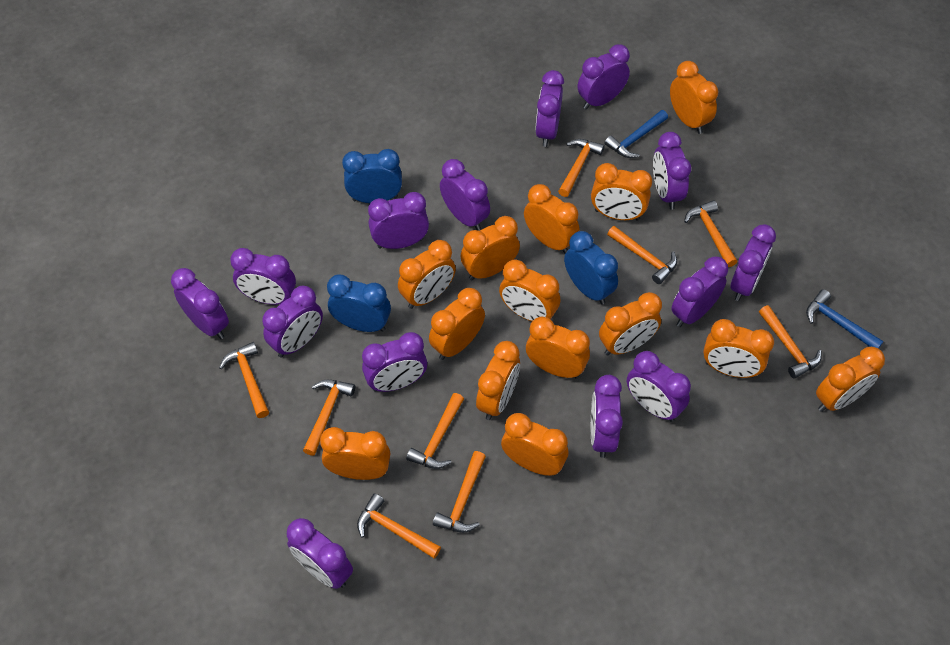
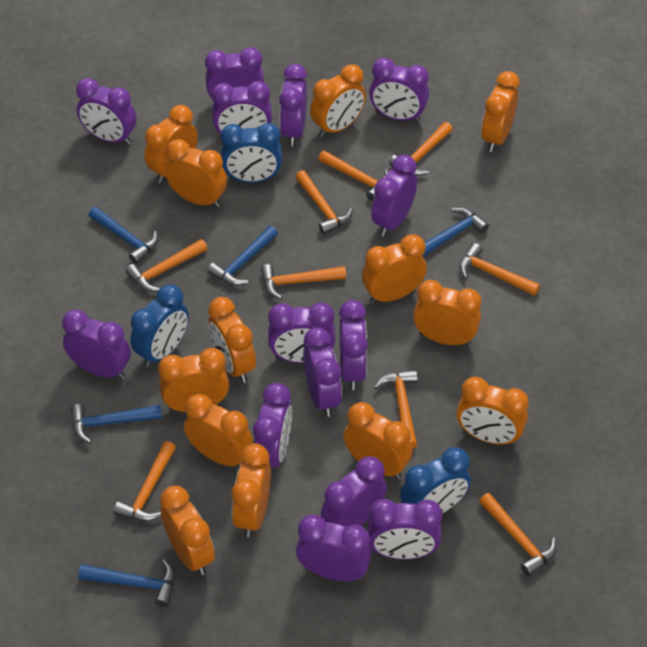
blue hammer: [604,110,668,158] [806,289,884,349] = 2 -> [71,404,162,444] [78,559,175,607] [89,207,158,264] [207,226,278,286] [423,207,489,257] = 5
orange clock: [320,427,390,480] [398,240,456,309] [429,288,485,360] [460,216,520,281] [476,341,520,420] [499,259,560,321] [501,413,568,476] [524,184,579,254] [526,317,590,378] [591,163,652,221] [599,292,662,356] [670,61,718,134] [703,319,774,378] [816,347,885,412] = 14 -> [145,105,198,183] [158,348,229,412] [160,486,215,575] [166,139,227,208] [184,394,253,467] [208,297,256,383] [231,443,271,537] [310,64,366,137] [343,402,413,479] [362,234,427,304] [413,280,481,346] [456,377,529,445] [481,71,520,152] = 13

